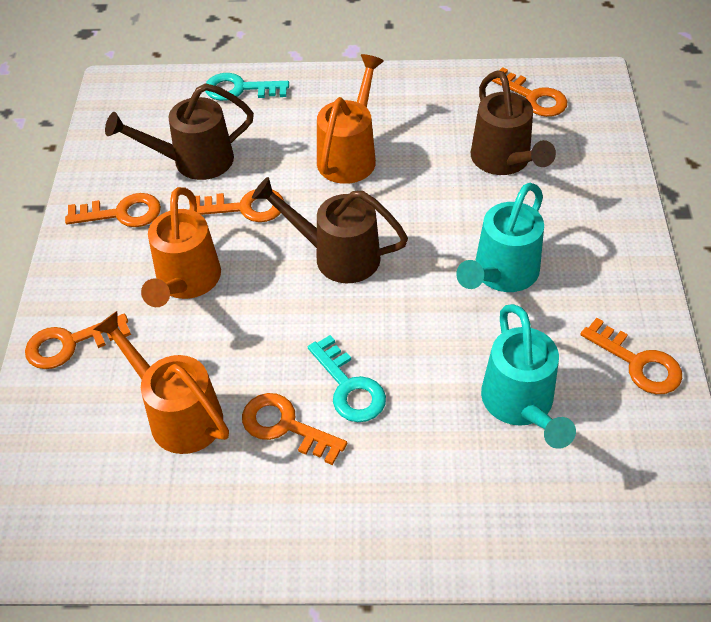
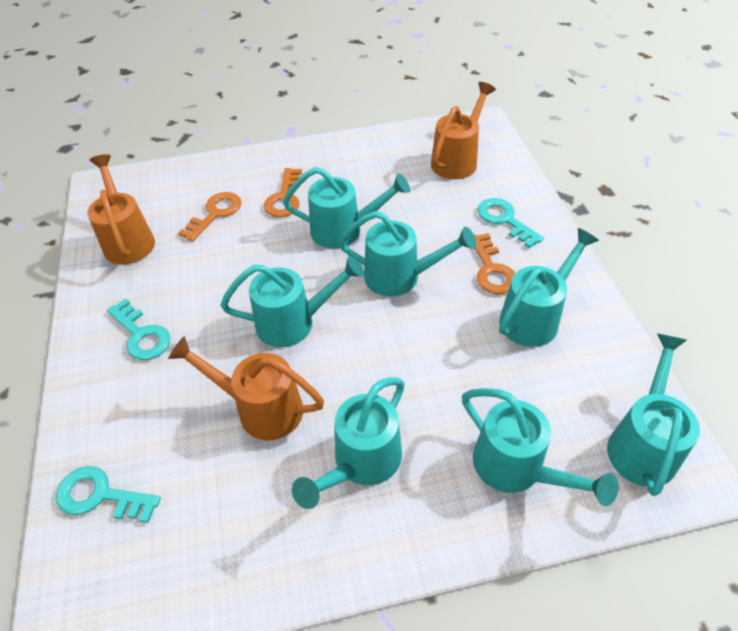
brown watering can: [105,83,254,180] [252,177,408,283] [471,70,556,175] = 3 -> none = 0
orange key: [25,314,131,369] [65,193,161,227] [195,189,284,222] [242,393,347,465] [492,67,567,117] [580,318,682,394] = 6 -> [178,192,242,242] [264,168,302,217] [474,233,515,294] = 3
turquoise key: [205,73,289,101] [308,335,386,422] = 2 -> [56,466,161,523] [107,298,170,360] [477,198,544,248] = 3
turquoise watering can: [456,183,544,292] [481,304,576,449] = 2 -> [221,256,364,347] [283,167,410,248] [292,377,405,509] [339,211,476,296] [462,388,619,506] [499,228,599,347] [607,334,700,496] = 7

